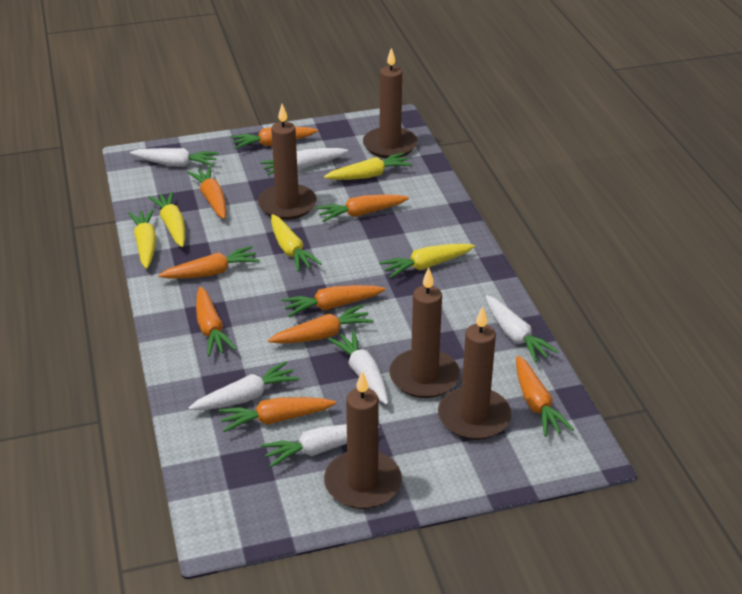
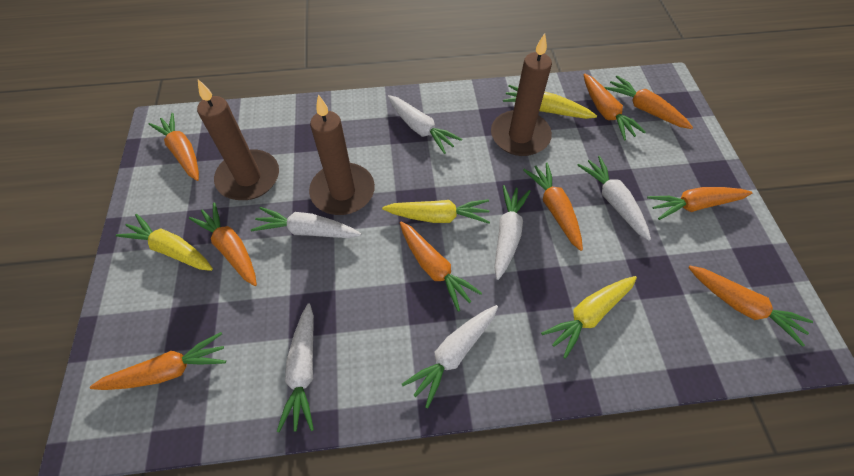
brown candle: [258,104,317,220] [324,371,402,509] [363,48,418,158] [389,267,460,398] [438,306,511,440] = 5 -> [197,79,279,200] [309,94,375,215] [491,33,552,156] = 3
yellow carrot: [128,209,156,269] [148,191,185,247] [271,214,322,272] [324,153,413,180] [379,244,475,278] = 5 -> [115,214,213,271] [382,199,490,224] [503,85,597,119] [541,276,637,359] = 4

